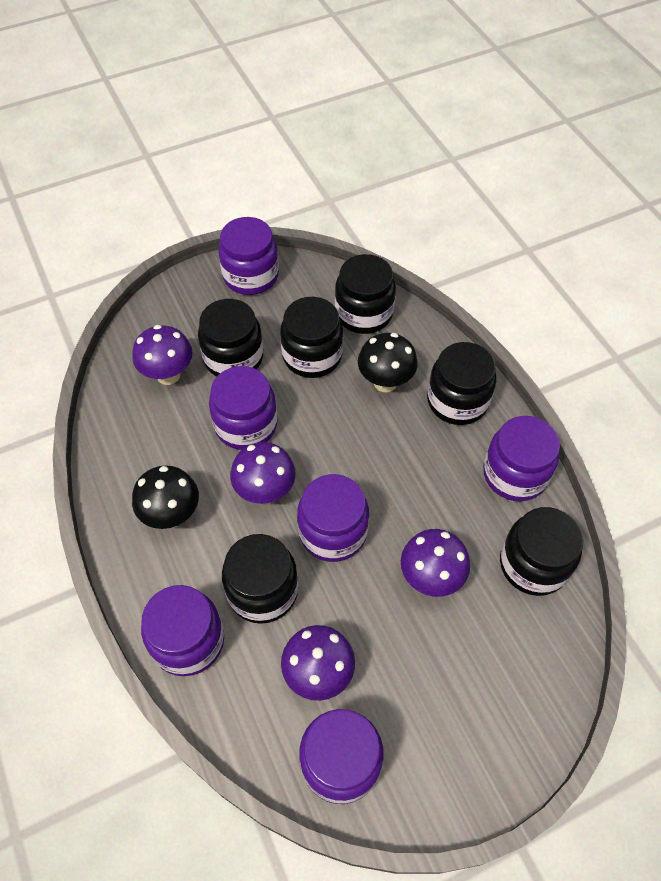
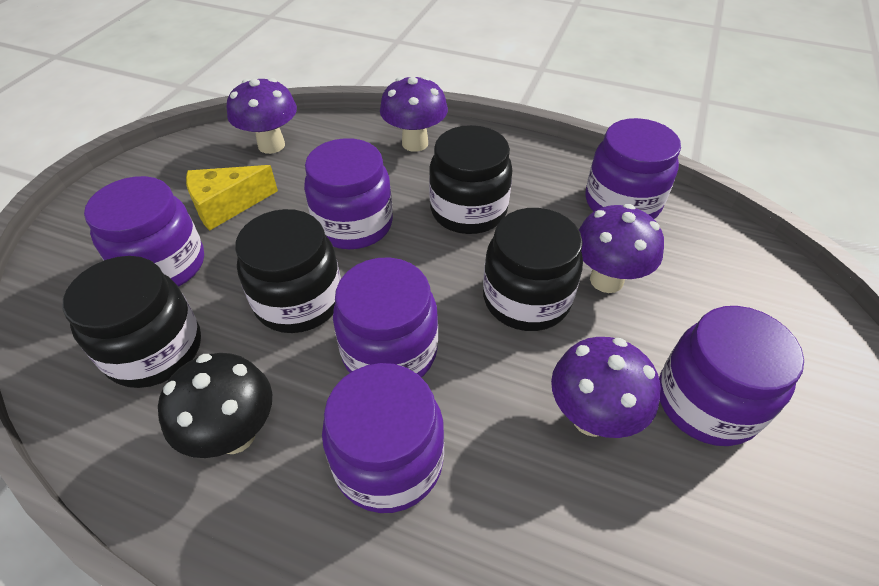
black jar: [198,299,263,377] [222,534,298,624] [280,297,343,378] [335,254,396,334] [427,342,496,425] [500,507,583,596] = 6 -> [63,256,201,388] [235,209,341,333] [429,125,513,234] [483,208,583,331] = 4
black mushroom: [132,465,199,529] [358,333,418,392] = 2 -> [158,353,272,458] = 1
yellow cheese: none = 0 -> [186,165,278,231] = 1

